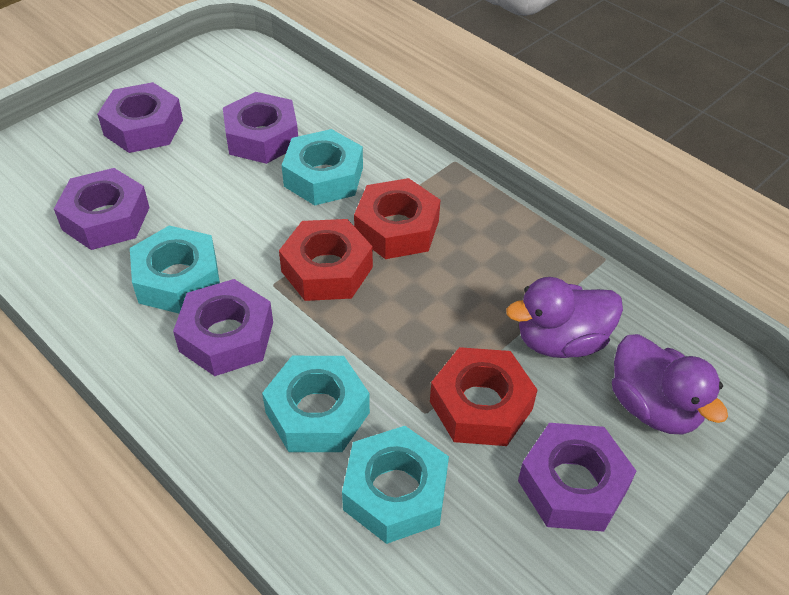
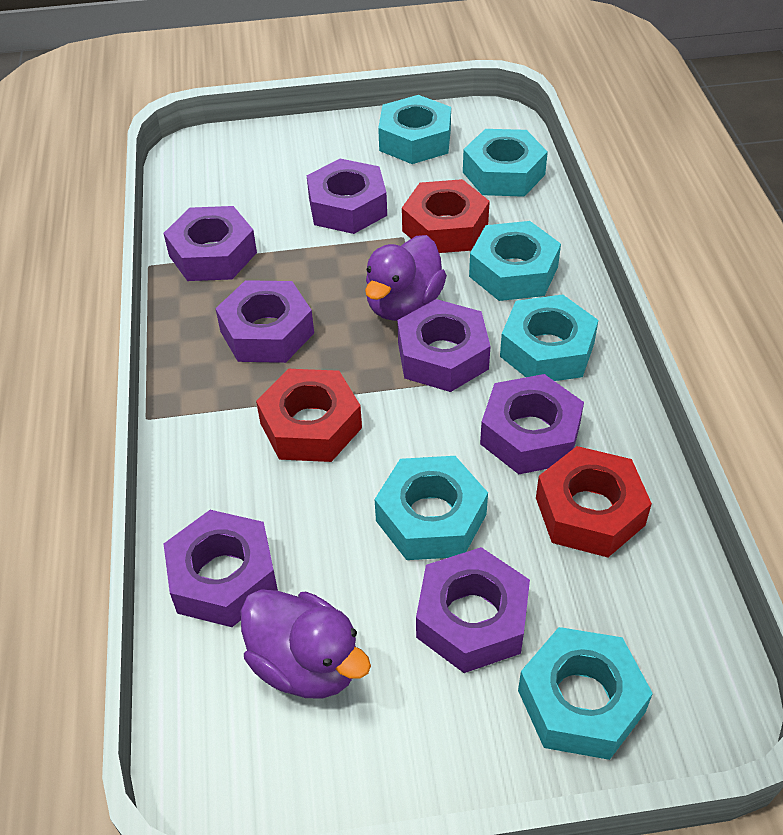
purple nut: [54,168,150,250] [97,82,183,153] [173,279,273,376] [223,92,298,164] [518,423,636,532] = 5 -> [163,206,257,281] [164,510,278,627] [215,280,314,363] [307,159,387,234] [397,299,490,392] [416,547,530,673] [480,374,584,474] = 7
turquoise nut: [130,226,220,313] [262,356,370,452] [282,129,363,205] [342,426,449,544] = 4 -> [375,456,488,560] [378,95,451,164] [463,129,548,197] [469,221,561,301] [500,294,598,381] [518,627,653,760] = 6

